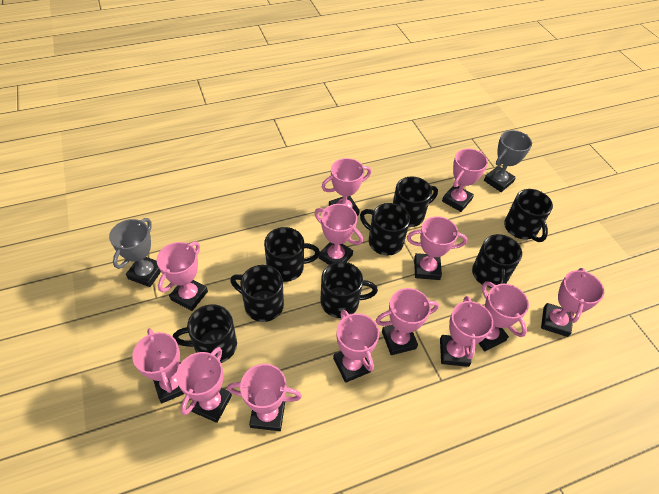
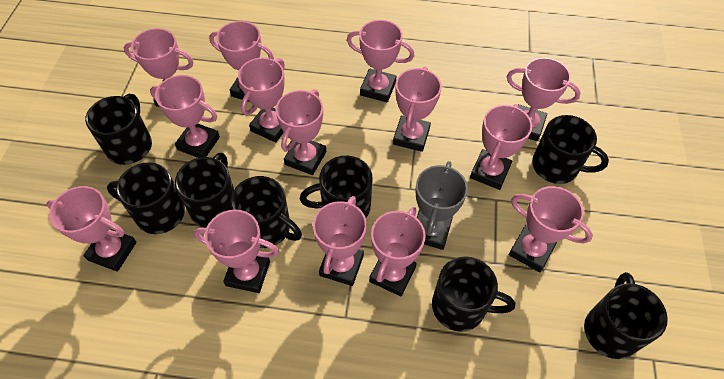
grey trophy: [109,218,161,287] [484,130,532,192] = 2 -> [415,161,468,250] = 1
pink trophy: [132,328,184,403] [157,241,208,311] [176,347,232,423] [227,364,302,431] [314,204,363,265] [321,158,371,216] [333,310,379,383] [376,288,439,355] [407,216,467,280] [440,296,493,367] [442,149,488,212] [478,281,529,351] [541,268,604,337] = 13 -> [46,186,137,272] [124,28,193,107] [150,75,220,158] [193,210,279,293] [209,21,274,102] [238,58,285,142] [275,89,326,175] [313,196,367,286] [347,20,414,102] [369,207,426,296] [393,67,442,152] [470,104,532,190] [507,57,581,141] [509,186,593,272] = 14

